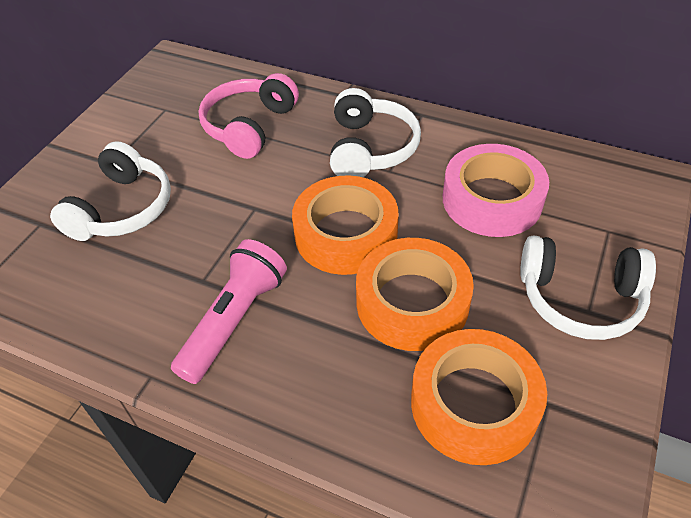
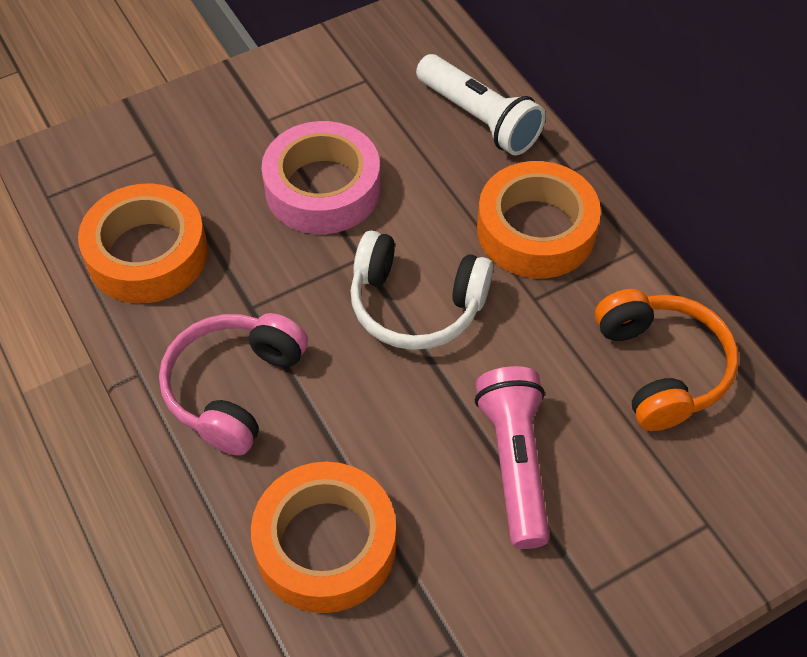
orange headphones: none = 0 -> [595,289,738,431] = 1
white flashlight: none = 0 -> [416,54,546,155] = 1
white headphones: [50,141,171,241] [330,88,421,177] [520,235,656,340] = 3 -> [350,231,493,350] = 1

